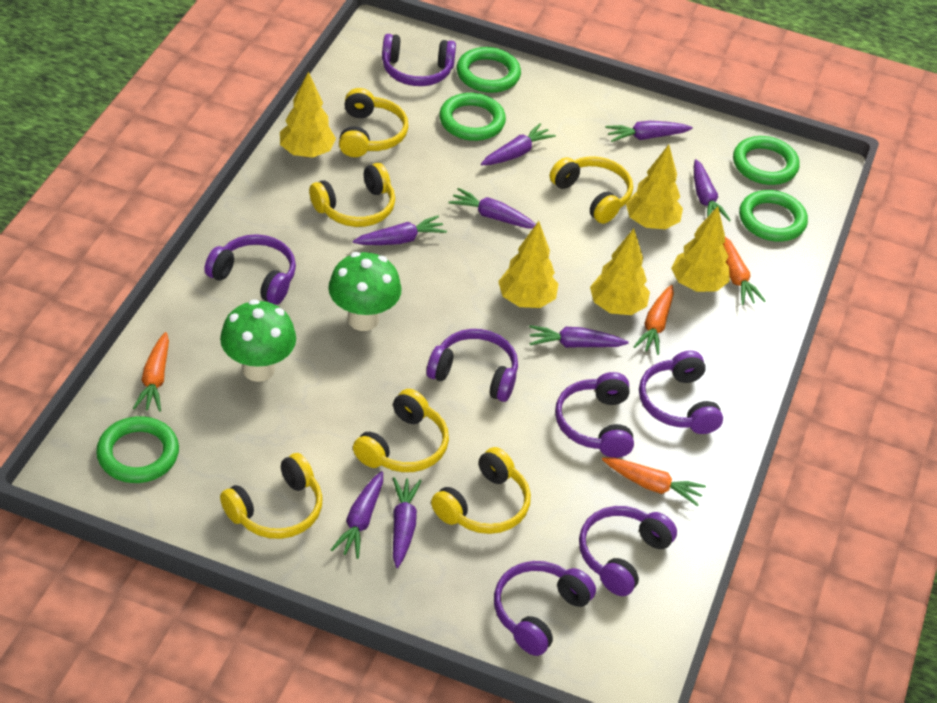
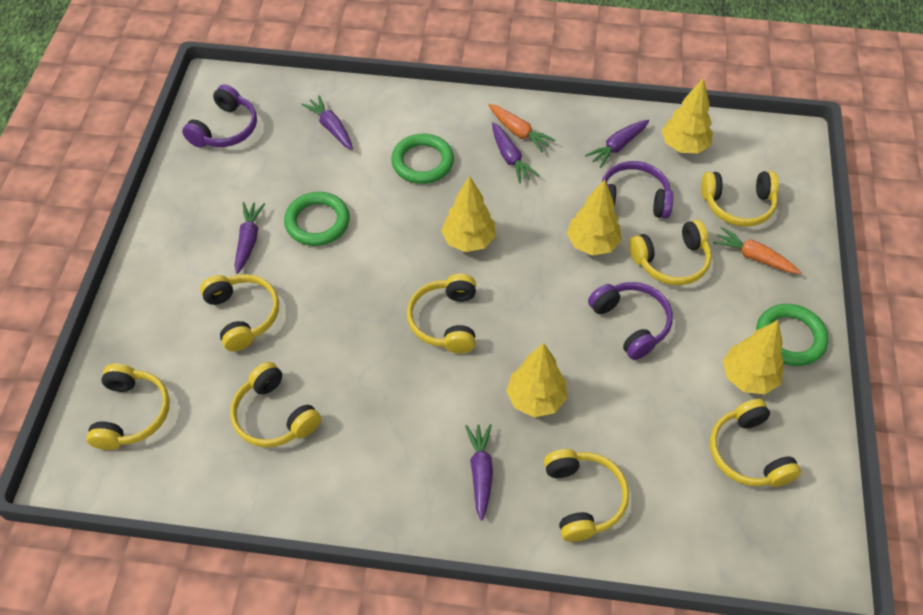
green mushroom: [220,299,296,382] [328,252,401,331] = 2 -> none = 0
green ring: [96,416,179,483] [439,93,506,141] [457,47,521,93] [733,136,800,185] [739,190,808,242] = 5 -> [284,192,350,246] [391,134,454,184] [756,304,828,366] = 3
orange carrot: [133,332,169,412] [602,457,706,507] [634,285,674,355] [723,237,766,305] = 4 -> [488,104,556,152] [713,227,801,274] = 2
purple carrot: [331,471,383,559] [353,216,447,245] [393,477,422,568] [449,188,536,228] [481,123,556,165] [529,325,628,348] [605,121,693,142] [694,159,731,222] = 8 -> [235,202,265,274] [301,95,353,150] [465,424,493,521] [492,122,539,183] [585,120,649,168] = 5
purple headphones: [204,234,296,305] [382,34,456,86] [427,329,518,402] [494,561,596,656] [555,372,634,458] [579,506,677,596] [639,350,723,434] = 7 -> [182,84,257,148] [588,282,673,360] [602,161,673,218] = 3
yellow headphones: [220,453,323,539] [309,163,395,227] [339,88,408,157] [353,389,449,472] [431,447,531,534] [549,156,633,224] = 6 -> [86,364,170,450] [200,274,279,351] [230,362,321,447] [407,274,476,354] [544,449,629,542] [629,220,712,285] [701,171,779,227] [710,399,801,487] = 8

